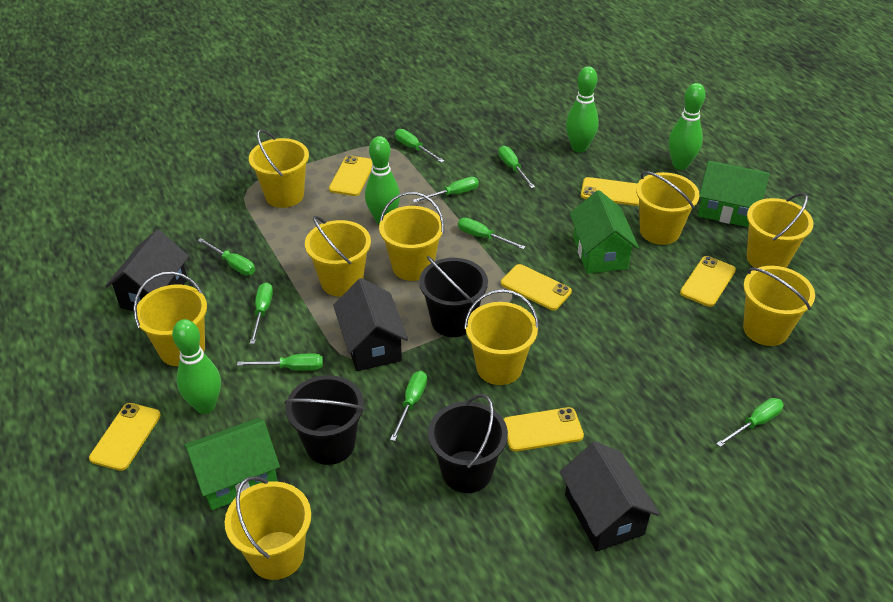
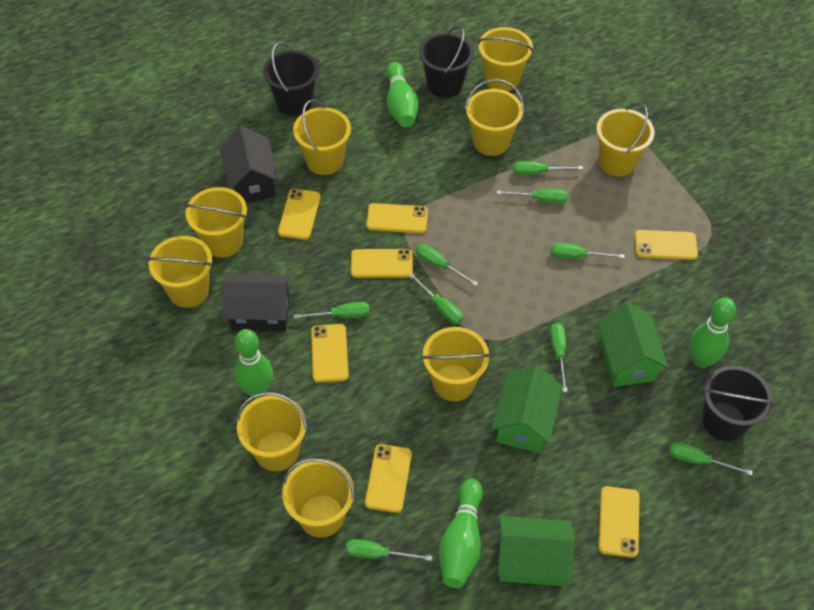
black house: [105,229,189,311] [333,278,408,371] [560,441,659,551] = 3 -> [220,126,279,203] [223,274,291,331] = 2
yellow phone: [89,403,161,471] [329,155,372,196] [501,264,572,310] [504,407,584,451] [581,177,639,206] [680,256,736,307] = 6 -> [278,189,321,240] [311,324,349,383] [351,249,413,278] [365,444,412,513] [366,203,428,233] [598,486,640,558] [635,230,698,260] = 7

